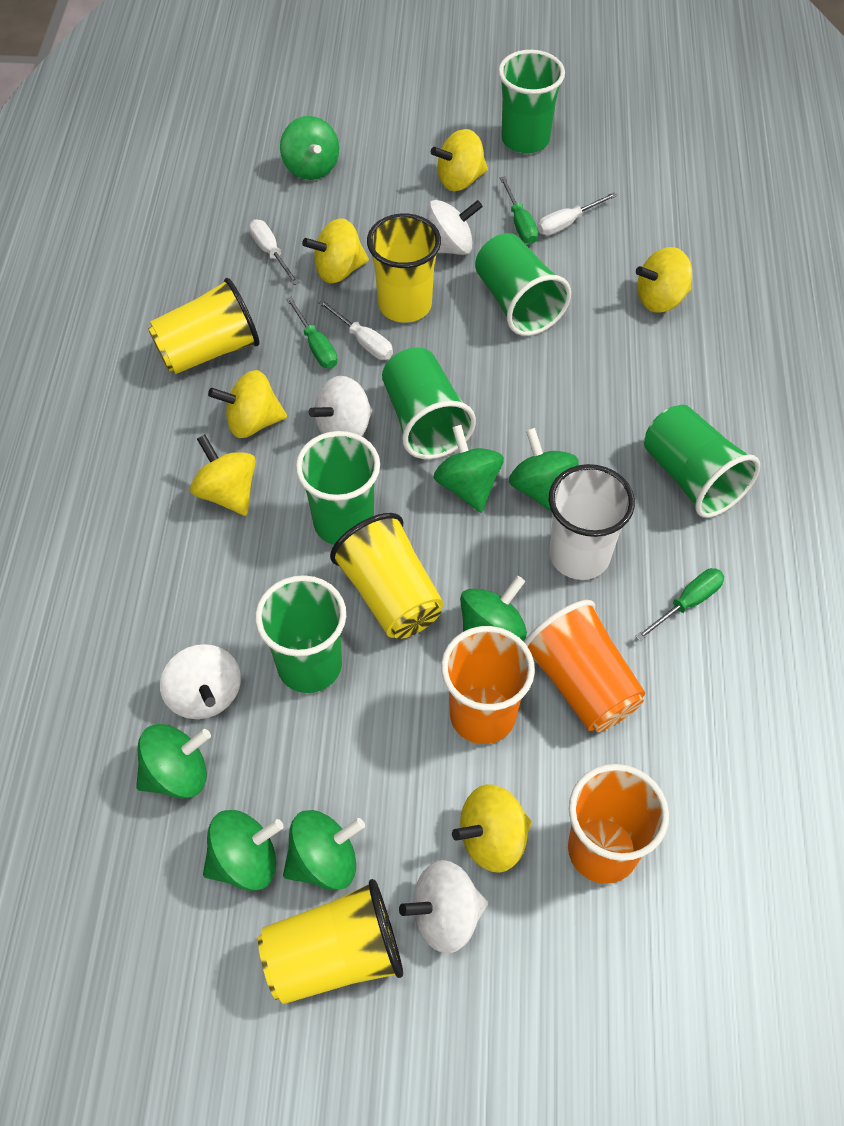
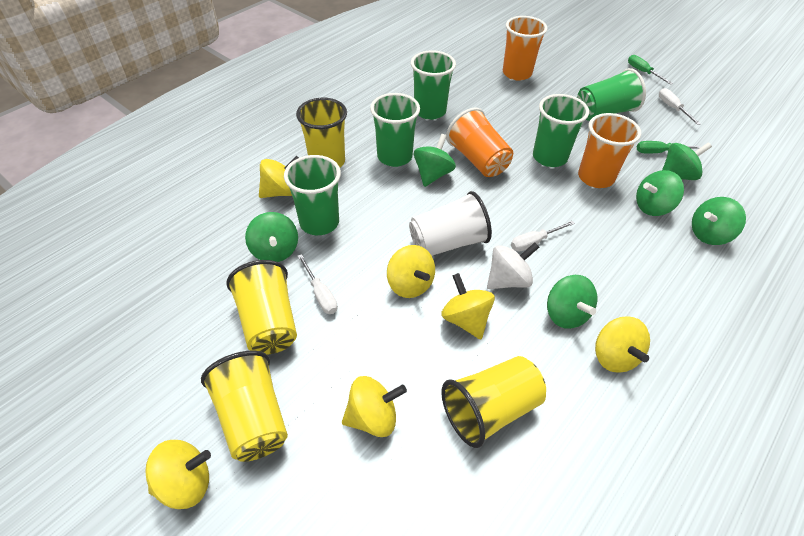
green cup: [255,575,346,693] [296,431,380,545] [382,347,476,459] [475,233,571,336] [498,50,565,154] [644,405,760,518] = 6 -> [284,155,341,235] [370,93,420,167] [411,50,456,120] [533,94,589,167] [577,68,646,121] = 5
green screwdriver: [286,297,338,369] [500,176,538,244] [635,568,724,641] = 3 -> [628,55,673,85] [637,141,701,153] = 2
green spinning top: [136,724,211,799] [203,810,284,891] [280,116,339,180] [283,810,365,890] [434,425,504,513] [460,576,527,641] [509,428,579,512] = 7 -> [245,212,298,262] [414,134,456,187] [547,275,597,329] [636,170,684,216] [662,142,712,180] [692,197,746,245] = 6
white spinning top: [160,644,241,719] [309,376,373,436] [399,860,488,953] [426,200,483,255] = 4 -> [487,242,539,289] = 1

